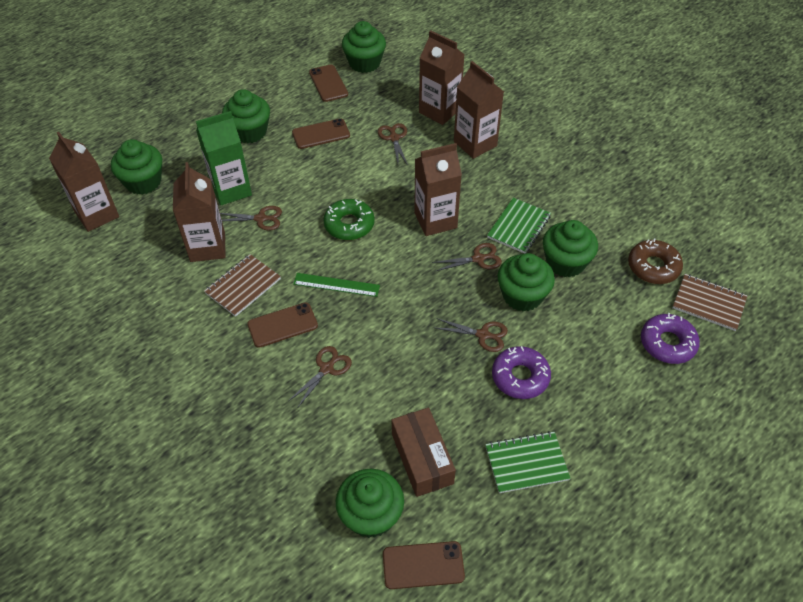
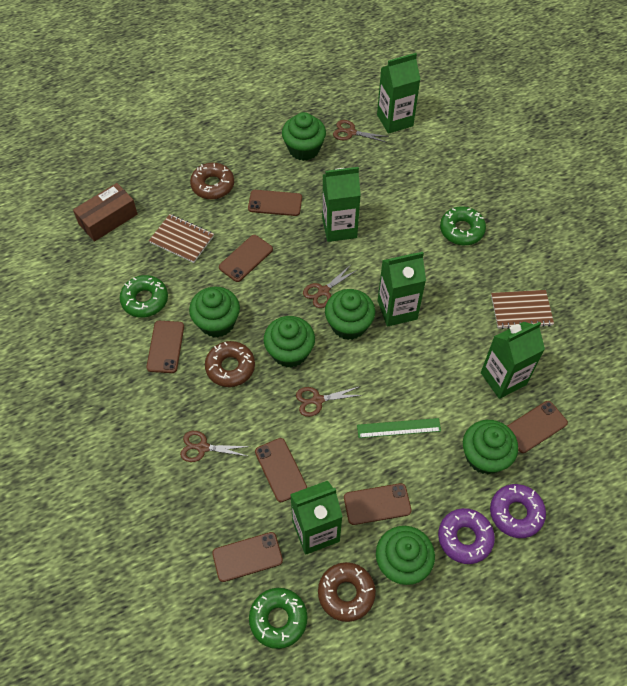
brown carton: [49,132,119,232] [173,162,226,262] [414,143,462,236] [419,30,465,125] [454,61,504,159] = 5 -> none = 0
brown donut: [628,238,683,284] = 1 -> [190,163,234,199] [205,341,255,387] [318,562,376,622] = 3
brown phone: [247,302,318,348] [292,118,350,149] [309,65,348,102] [383,541,465,589] = 4 -> [146,321,184,373] [212,532,283,582] [219,235,273,282] [248,190,302,216] [255,438,307,502] [344,483,412,525] [507,401,568,453] = 7
brown scissors: [220,206,282,230] [289,346,352,407] [378,123,408,165] [432,243,502,271] [436,318,508,352] = 5 -> [180,431,250,462] [296,386,362,417] [303,265,357,308] [333,120,389,143] = 4
green carton: [196,111,252,205] = 1 -> [290,481,343,555] [322,167,361,242] [377,53,421,134] [378,252,426,326] [481,322,545,399] = 5
green donut: [323,199,374,240] = 1 -> [120,275,168,317] [249,588,308,649] [440,207,486,245] = 3
green notebook: [485,431,570,493] [487,198,551,254] = 2 -> none = 0

